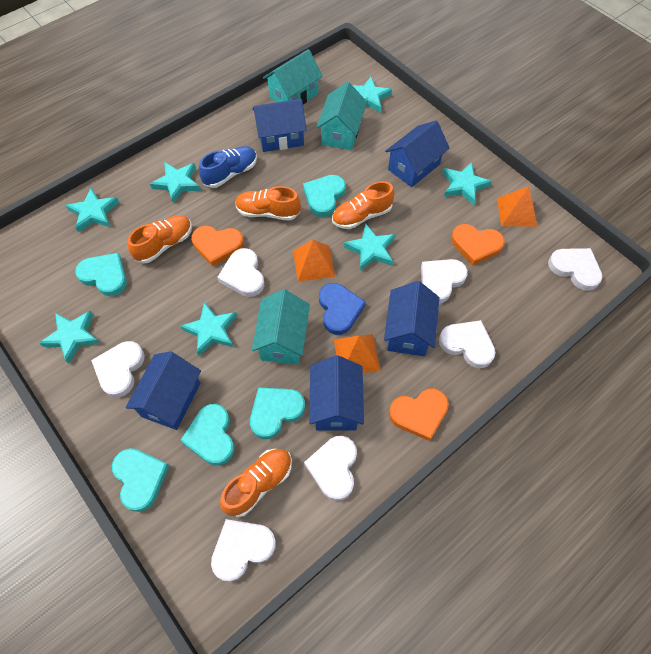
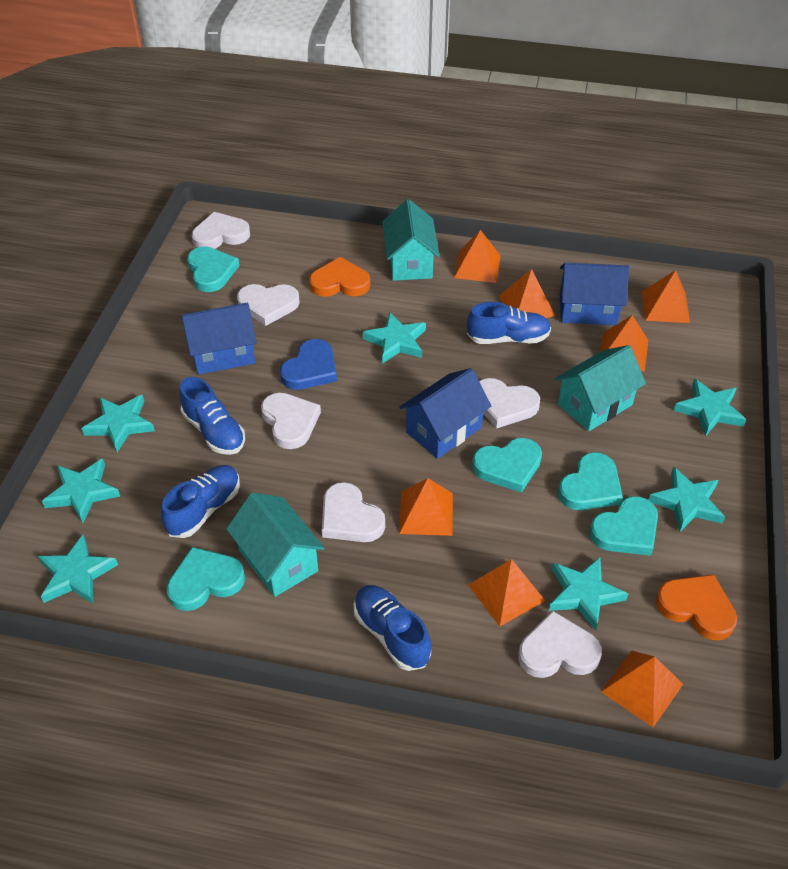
blue house: [125,351,201,430] [253,99,307,152] [309,355,364,431] [384,281,440,356] [385,120,449,187] = 5 -> [181,303,257,375] [399,368,491,459] [560,263,629,325] = 3
blue shoe: [199,146,257,188] = 1 -> [161,465,240,538] [179,377,245,455] [354,585,431,671] [467,302,551,344] = 4
orange heart: [191,226,244,267] [389,388,449,441] [451,224,505,265] = 3 -> [309,257,370,297] [656,574,737,640] = 2
orange pyramid: [293,240,335,281] [334,334,381,373] [497,186,537,227] = 3 -> [399,478,453,536] [454,230,501,283] [468,559,545,626] [499,269,555,318] [600,315,648,372] [601,651,683,727] [642,270,690,323] = 7
orange shoe: [128,215,192,263] [220,449,292,517] [235,186,301,221] [332,181,395,229] = 4 -> none = 0
white heart: [91,341,145,398] [211,519,276,582] [217,248,264,297] [304,436,357,501] [421,259,468,303] [439,320,495,368] [548,248,603,291] = 7 -> [192,212,250,249] [237,284,300,326] [261,393,321,449] [322,482,385,542] [479,378,540,429] [518,610,602,678] = 6

